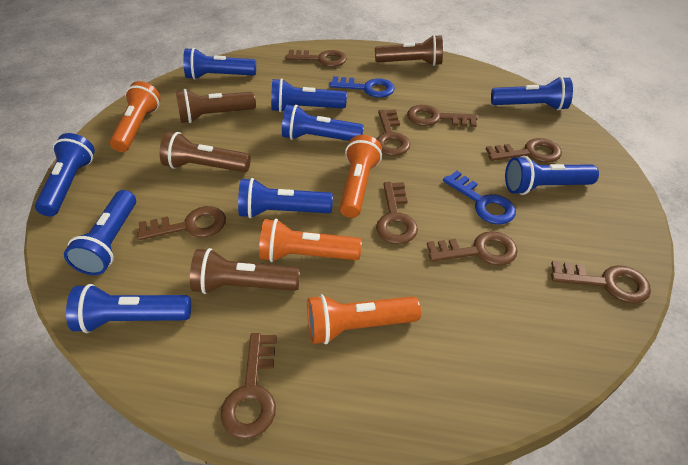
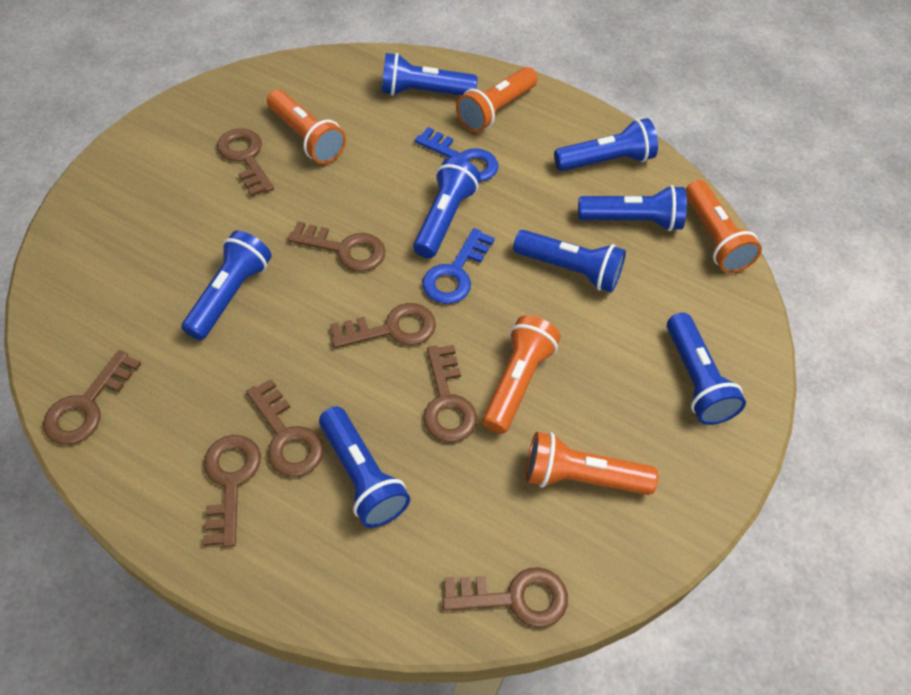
blue flashlight: [35,133,95,216] [64,190,136,275] [66,284,191,333] [183,48,256,80] [238,178,333,218] [271,78,347,112] [282,105,364,141] [491,77,573,110] [505,156,599,195] = 9 -> [181,230,272,340] [319,406,410,528] [382,53,478,96] [413,157,481,258] [513,230,626,293] [554,118,658,171] [578,185,687,231] [667,313,746,425] = 8
brown flashlight: [160,132,251,172] [176,89,256,123] [190,248,300,294] [375,35,443,66] = 4 -> none = 0
brown key: [137,206,226,240] [220,333,277,439] [286,50,347,67] [376,182,418,244] [377,110,410,156] [407,105,478,127] [427,231,518,266] [486,138,562,163] [551,261,651,304] = 9 -> [43,350,141,445] [203,435,261,547] [217,129,274,197] [246,379,324,477] [288,221,386,271] [330,303,436,348] [423,345,477,442] [442,567,568,628] = 8
orange flashlight: [110,81,161,152] [259,219,362,262] [307,294,421,344] [340,135,382,218] = 4 -> [267,90,346,164] [456,67,538,132] [482,315,561,434] [526,432,658,495] [686,180,762,273] = 5

